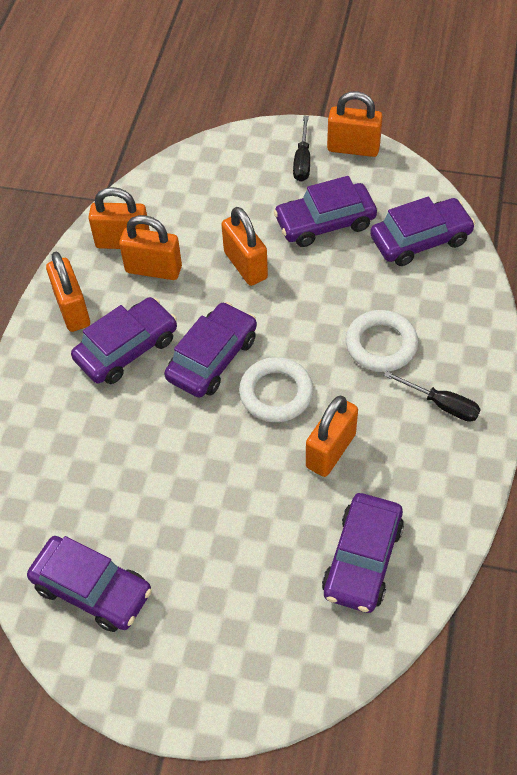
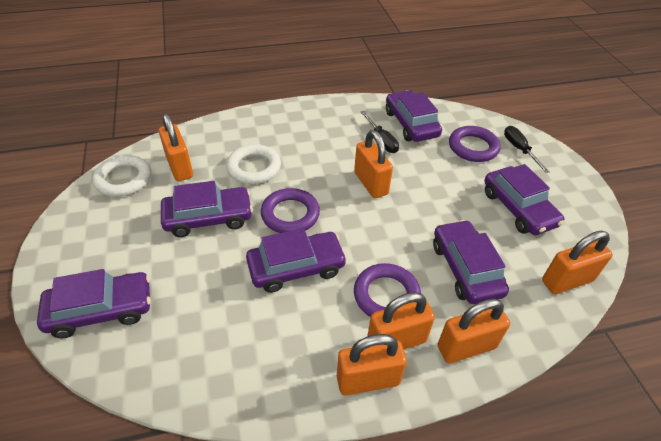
purple ring: none = 0 -> [261,188,320,233] [354,263,421,317] [449,126,501,162] = 3

